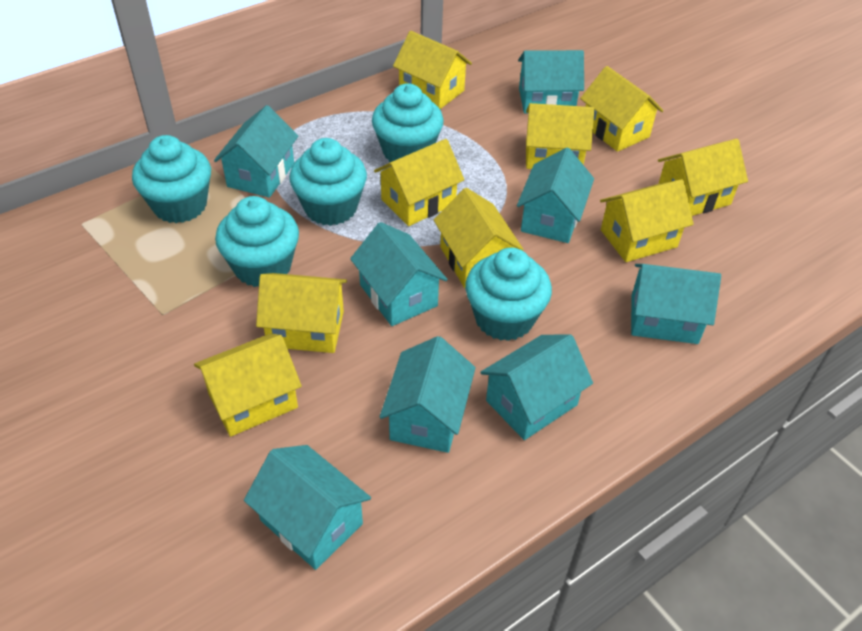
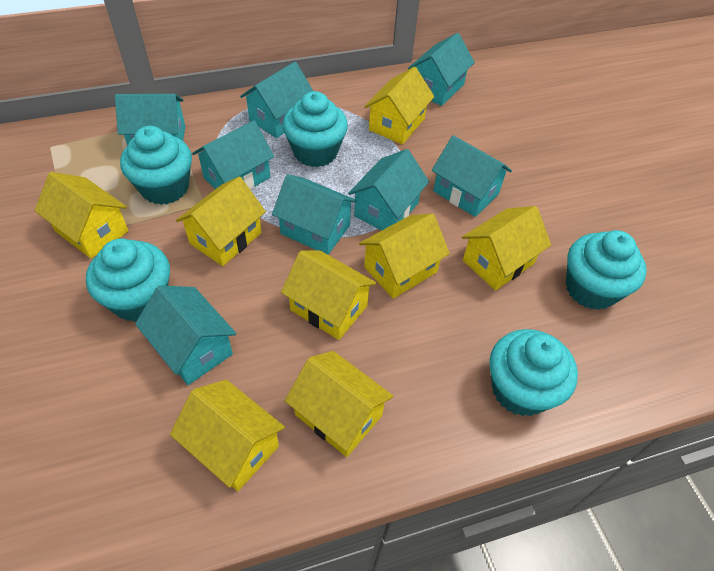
yellow house: [194,333,302,437] [256,273,347,353] [374,139,464,226] [393,31,472,109] [434,188,524,288] [526,103,594,169] [580,66,663,152] [600,179,694,262] [658,139,748,216] = 9 -> [35,172,128,259] [170,380,285,491] [176,177,266,266] [281,251,376,340] [285,351,393,457] [359,213,450,299] [364,67,434,145] [462,206,551,290] = 8

